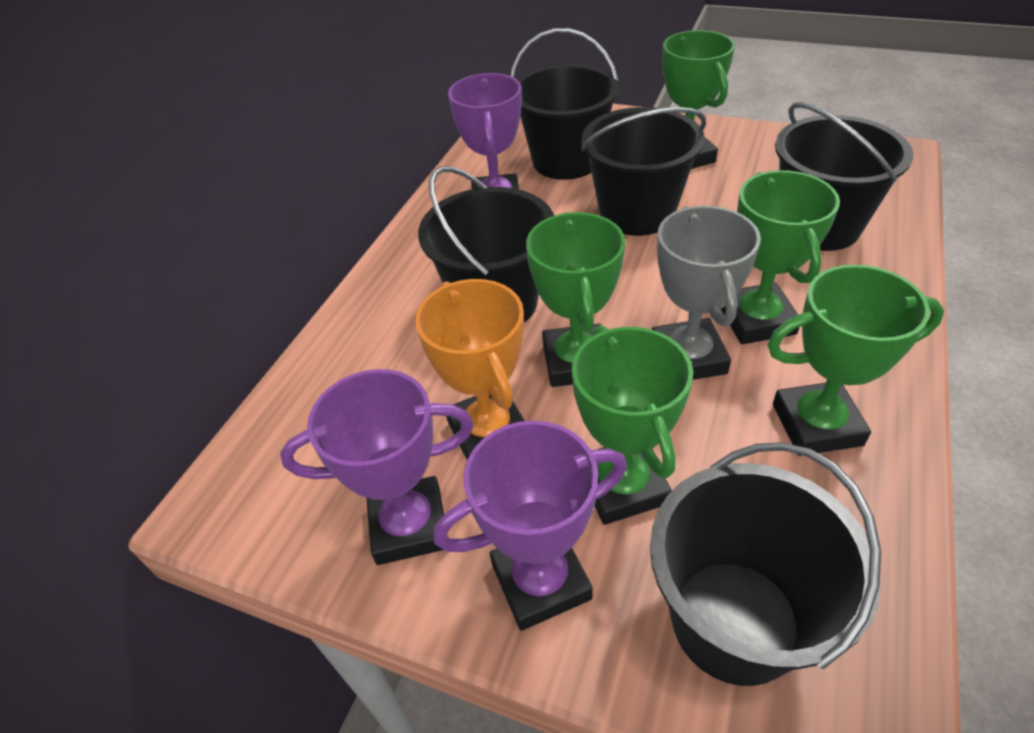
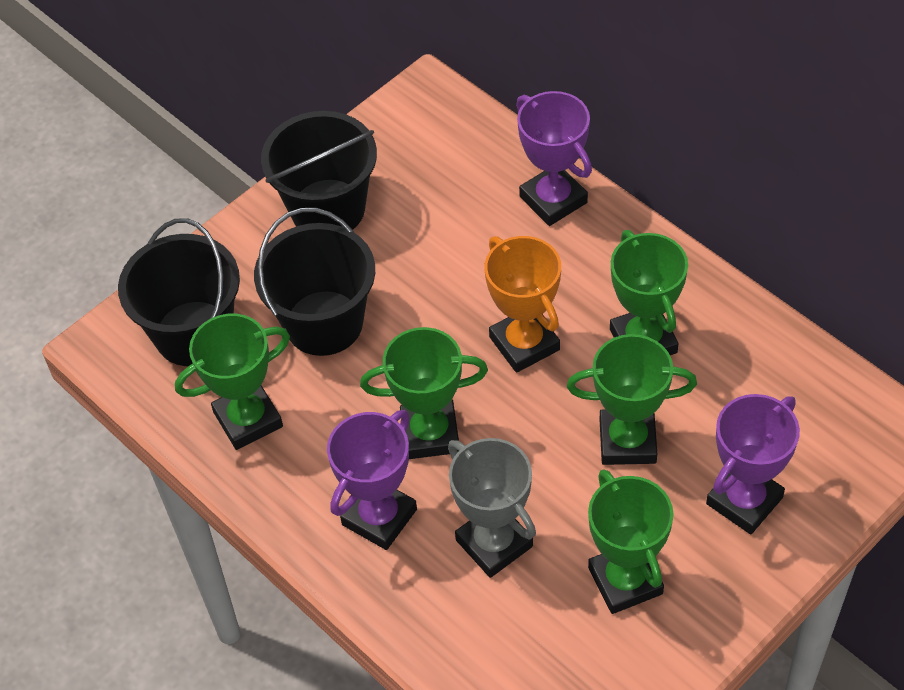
black bucket: [418,166,554,322] [510,28,619,180] [581,107,706,236] [650,442,881,686] [775,102,913,251] = 5 -> [118,218,240,366] [254,208,375,356] [261,111,377,230] = 3

